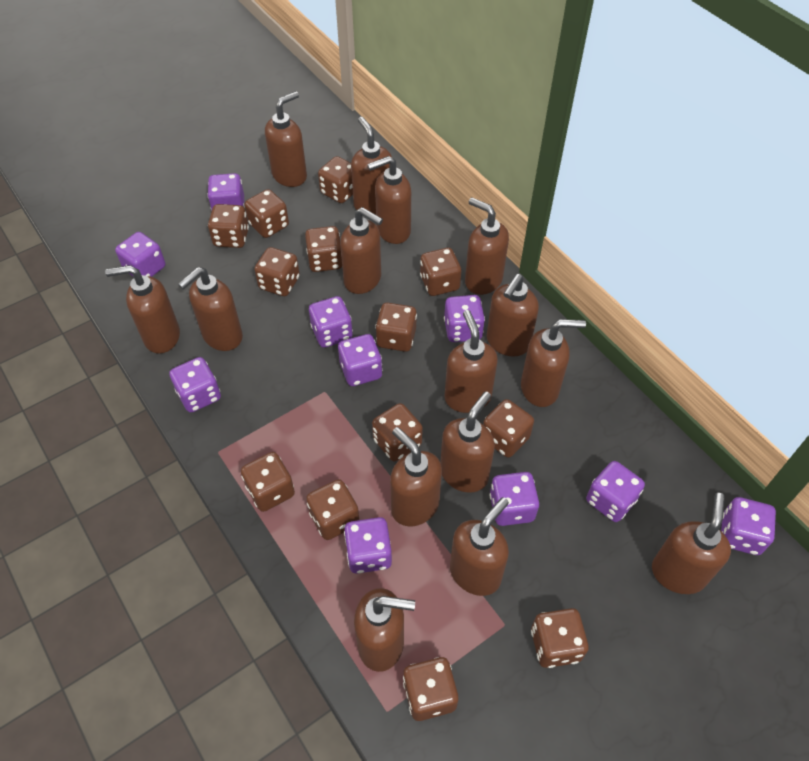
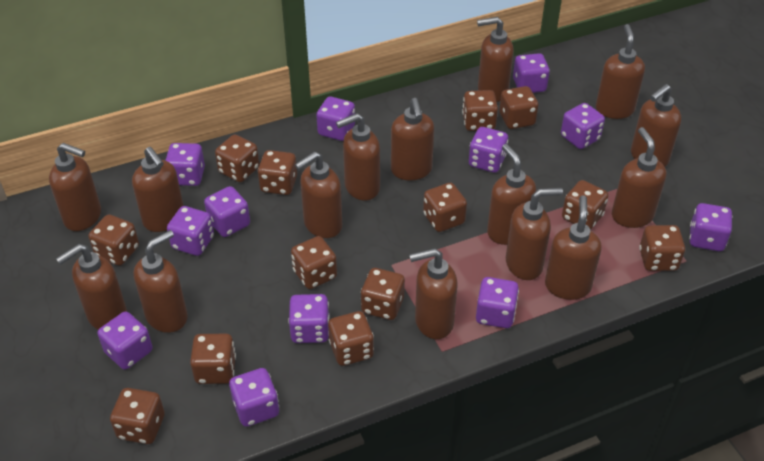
purple dice: [115,232,165,277] [169,357,221,413] [207,173,245,211] [309,296,353,348] [338,334,382,386] [344,517,392,574] [444,295,485,342] [490,472,539,526] [586,461,645,522] [721,497,776,555] = 10 -> [98,311,152,370] [165,143,205,186] [167,206,214,256] [204,186,250,237] [229,368,279,427] [288,294,330,343] [316,96,355,141] [469,127,508,173] [476,277,519,328] [513,53,550,93] [561,103,605,149] [689,203,732,251] = 12

